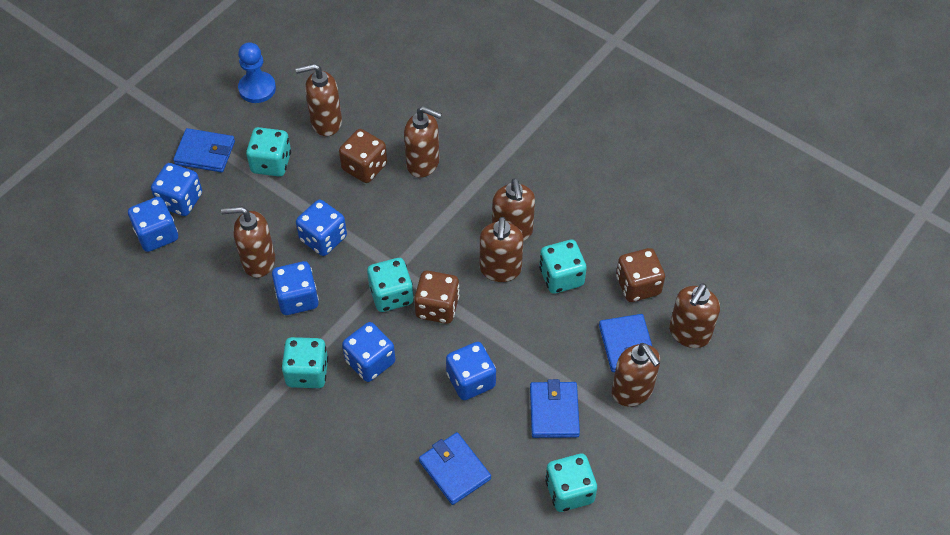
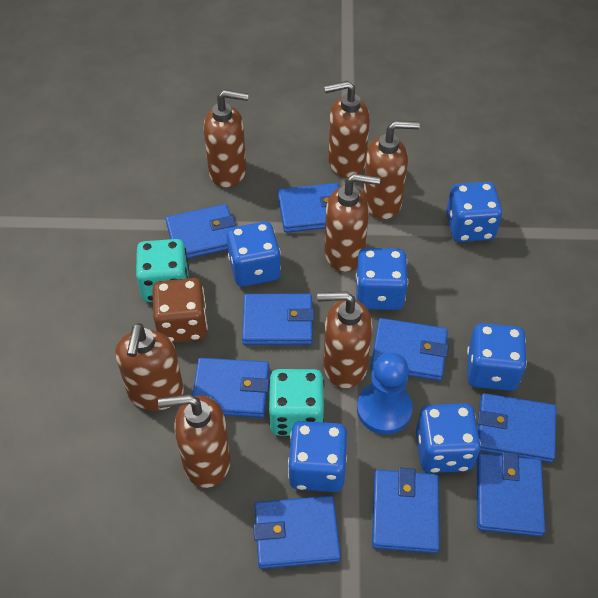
blue wallet: [173,128,235,172] [419,432,491,505] [530,379,580,438] [599,314,653,372] = 4 -> [166,204,236,259] [192,358,270,418] [242,294,314,345] [253,496,341,569] [278,183,339,233] [371,318,449,381] [372,468,440,553] [477,452,545,537] [478,393,556,463] = 9
brown dice: [339,129,387,183] [414,270,460,324] [616,248,665,302] = 3 -> [153,278,208,343] = 1
turquoise dice: [246,127,291,177] [281,337,328,388] [367,258,414,312] [539,240,587,294] [545,454,597,512] = 5 -> [136,239,189,302] [268,369,324,436] = 2

